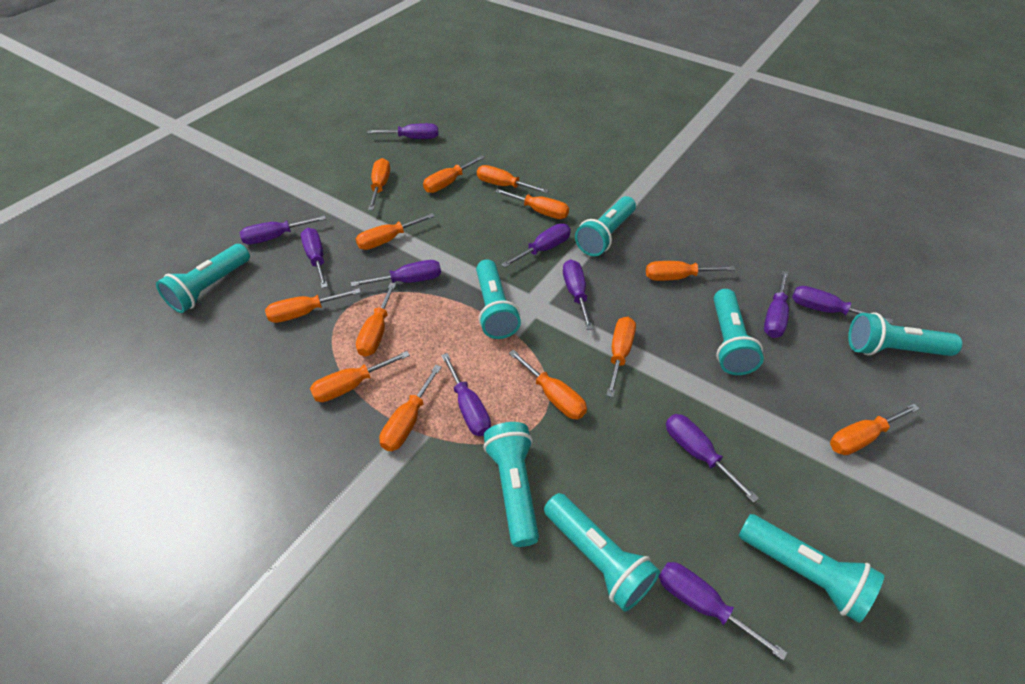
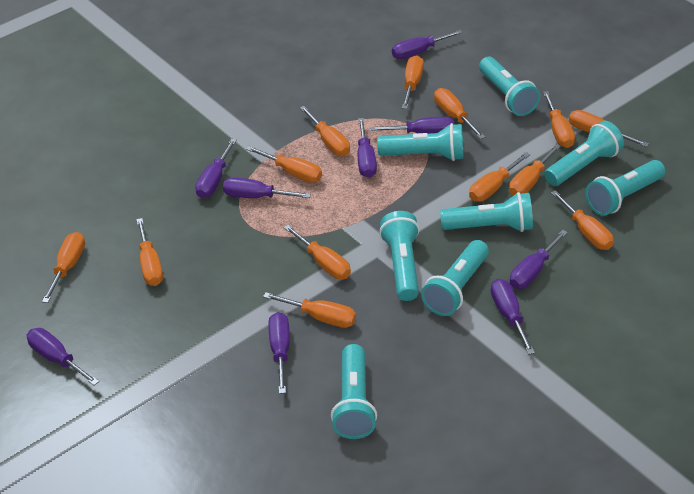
purple screwdriver: [240,216,326,244] [301,228,328,288] [351,260,441,287] [367,123,438,139] [441,353,491,436] [501,224,571,268] [563,259,593,330] [659,562,787,661] [666,414,759,503] [764,270,789,338] [792,286,893,324] = 11 -> [27,328,99,386] [195,139,237,198] [223,177,311,198] [268,312,290,394] [358,118,377,178] [370,117,454,133] [392,30,463,59] [491,279,535,354] [510,230,568,289] = 9

